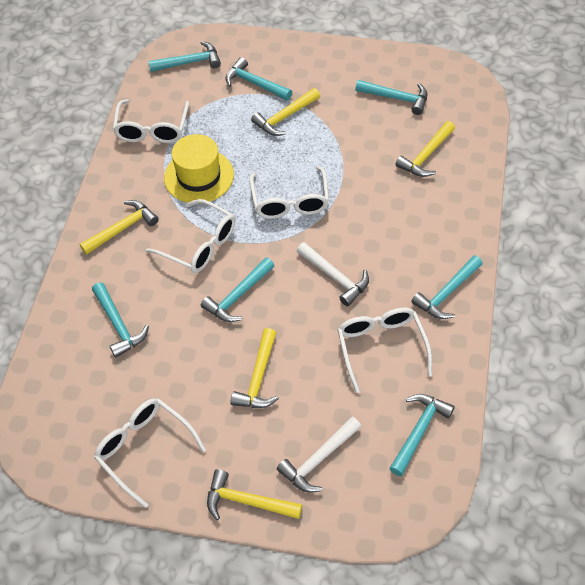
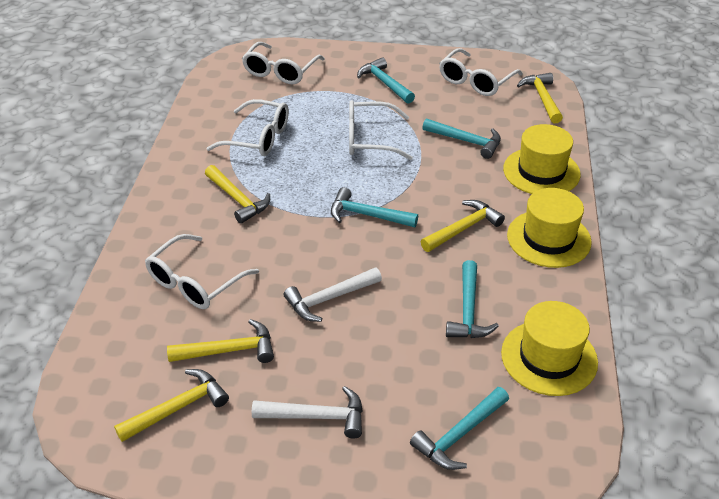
turquoise hammer: [92,282,149,358] [148,41,221,72] [201,257,274,322] [225,57,292,100] [355,80,427,115] [389,394,455,476] [411,255,483,319] = 7 -> [331,187,418,227] [357,57,415,104] [410,387,509,470] [422,119,501,159] [446,260,499,338] = 5
yellow hat: [164,134,234,204] = 1 -> [501,301,598,396] [503,124,581,194] [507,188,592,268] = 3

